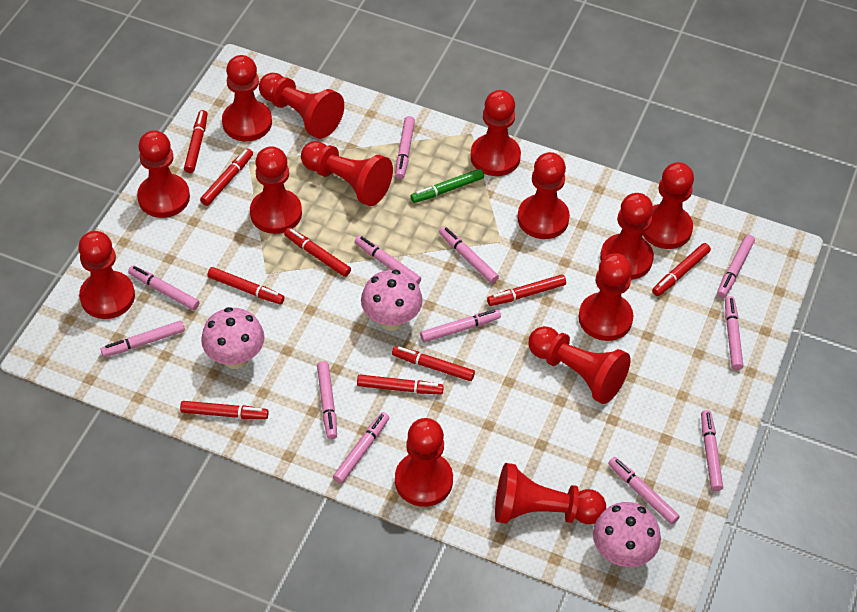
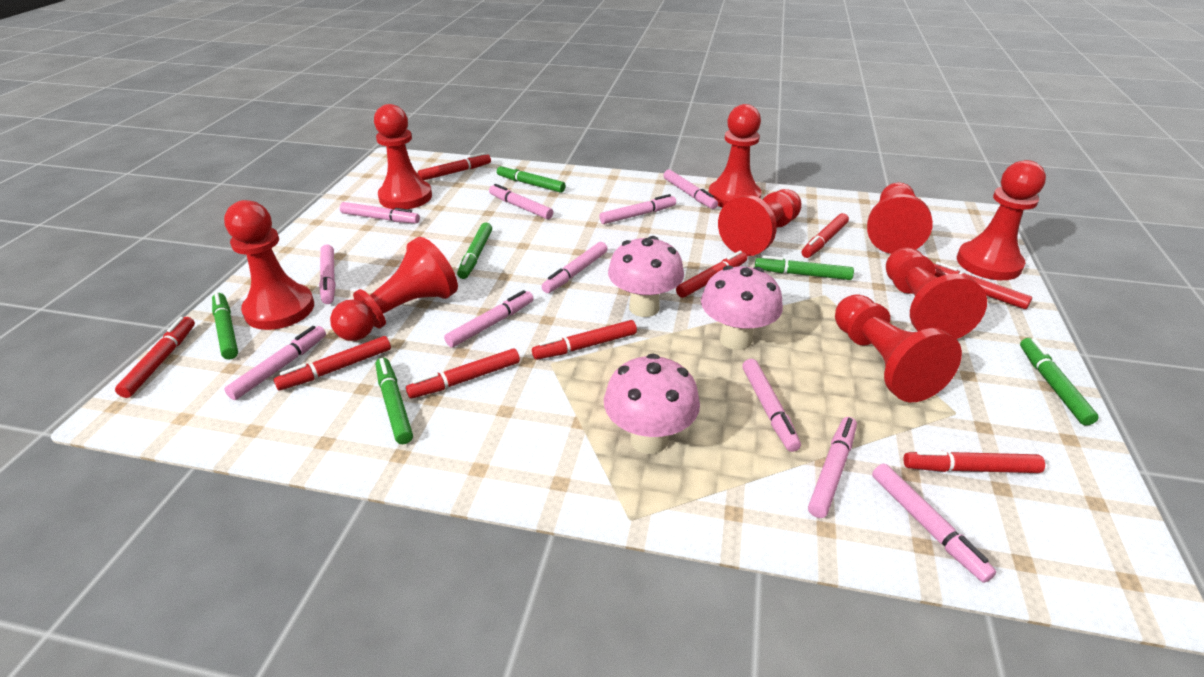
green marker: [411,169,484,203] = 1 -> [212,292,238,360] [376,357,413,444] [457,223,492,279] [497,164,566,193] [755,255,854,280] [1020,338,1099,426] = 6
pink marker: [100,321,185,357] [128,265,200,310] [317,361,337,439] [333,412,389,484] [355,235,421,284] [395,116,415,179] [420,309,501,342] [439,226,499,283] [608,457,680,524] [701,410,723,491] [717,235,755,298] [725,296,743,370] = 12 -> [224,326,326,400] [319,245,336,304] [340,202,420,223] [444,290,534,347] [489,184,553,219] [542,242,607,293] [599,194,676,224] [663,169,718,209] [742,359,801,452] [808,417,857,518] [872,463,996,583] = 11
red pawn: [78,231,135,319] [137,130,190,218] [222,55,272,141] [250,146,302,234] [259,73,344,139] [301,141,393,206] [395,418,453,507] [470,90,521,176] [495,463,606,524] [517,152,570,239] [528,326,630,404] [578,253,633,341] [600,193,654,280] [642,162,694,249] = 14 -> [224,200,314,330] [330,237,458,341] [374,104,432,209] [709,104,762,208] [718,189,802,256] [835,294,962,402] [867,182,933,254] [886,248,987,339] [957,160,1046,280] = 9

